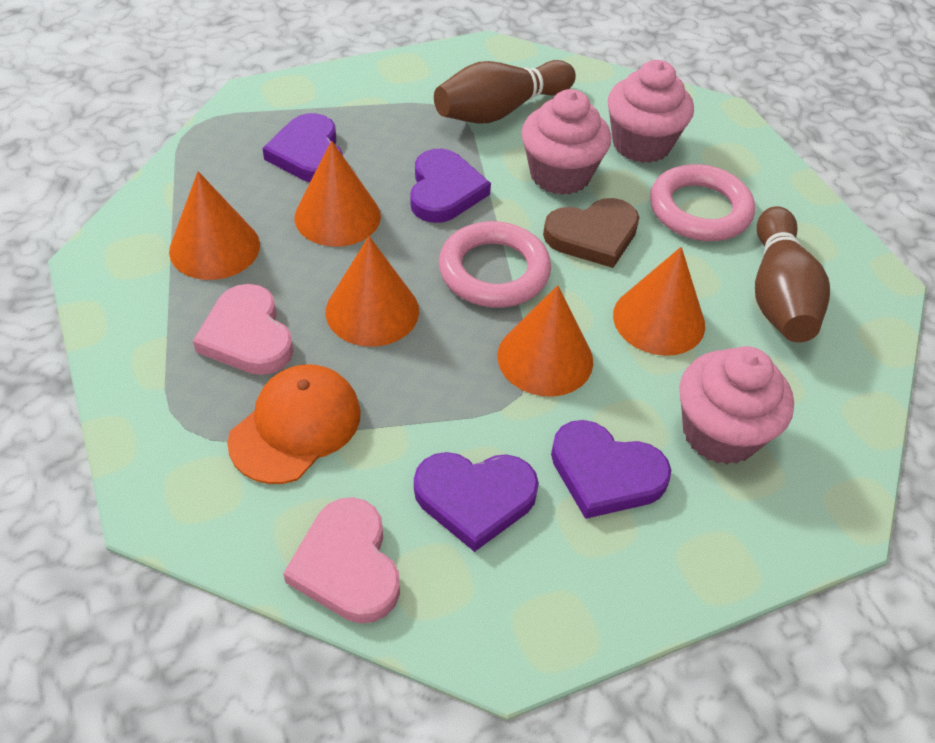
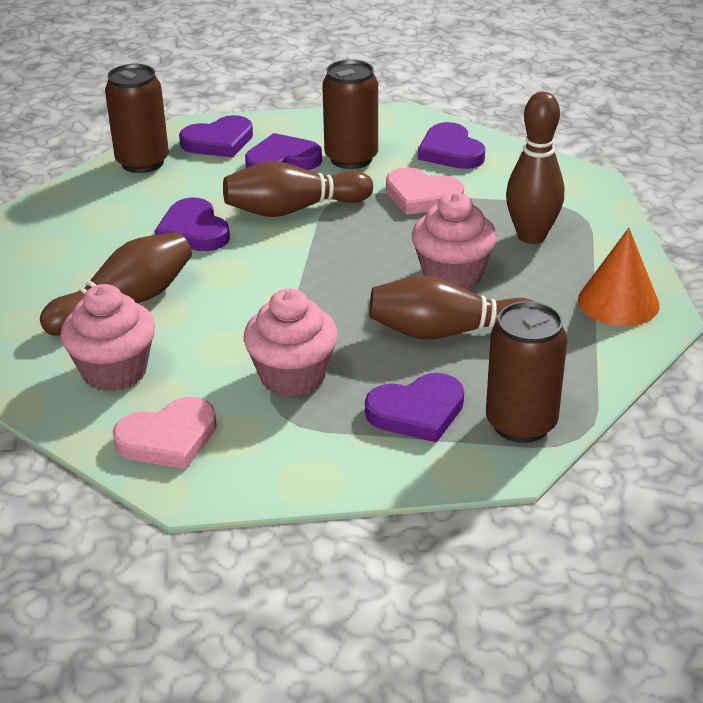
brown bowling pin: [434,60,576,123] [755,206,830,343] = 2 -> [40,232,192,336] [223,161,373,217] [369,276,532,339] [506,92,564,244] = 4
brown can: none = 0 -> [105,64,169,173] [322,60,378,169] [486,301,567,443] = 3
brown heart: [543,198,639,268] = 1 -> none = 0
orange cap: [227,365,361,484] = 1 -> none = 0
orange cone: [169,171,260,280] [295,141,381,247] [326,236,419,347] [498,285,593,397] [613,247,705,356] = 5 -> [578,228,660,326] = 1
pink ring: [439,221,551,308] [650,164,755,241] = 2 -> none = 0
purple heart: [262,113,343,182] [410,149,491,223] [414,452,539,552] [551,420,671,519] = 4 -> [155,197,230,251] [179,115,253,158] [245,133,322,170] [365,373,464,443] [418,122,485,169] = 5

